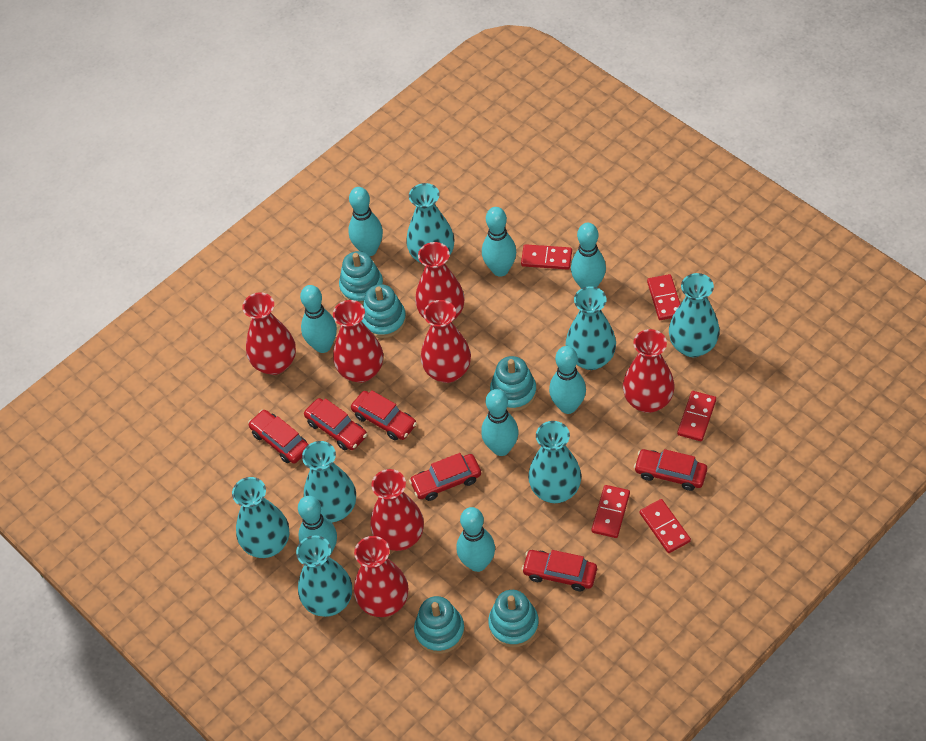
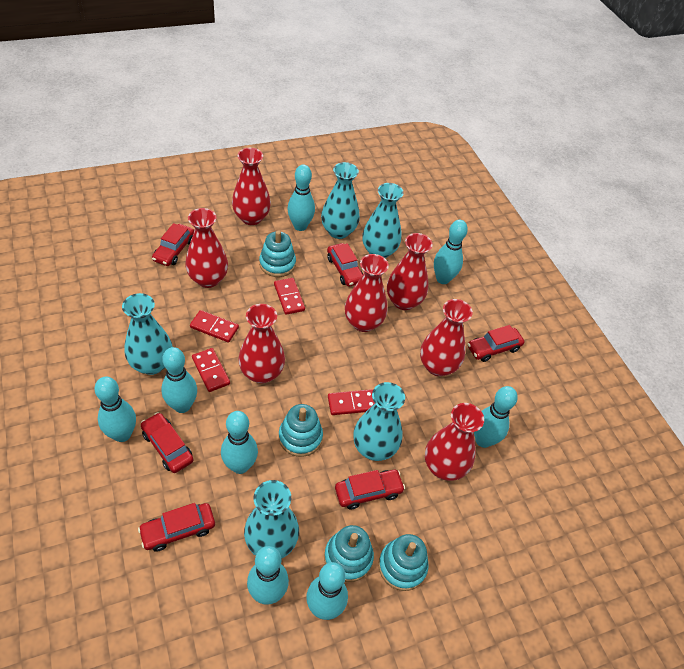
red domino: [521,244,572,270] [592,485,630,538] [640,499,691,553] [647,274,680,320] [677,391,716,441] = 5 -> [190,310,239,342] [192,348,230,392] [274,278,305,315] [328,389,375,415] = 4
turquoise stacking toy: [339,251,384,305] [361,284,406,338] [414,596,465,654] [488,590,539,648] [490,356,537,411] = 5 -> [259,231,296,277] [279,404,323,457] [324,525,374,582] [378,534,429,591] = 4
turquoise vase: [232,477,289,558] [296,535,352,617] [302,441,356,522] [406,183,455,264] [528,421,581,503] [566,286,616,370] [669,273,720,357] = 7 -> [122,293,173,375] [244,480,299,559] [321,162,360,239] [353,382,405,461] [362,183,404,258] = 5

